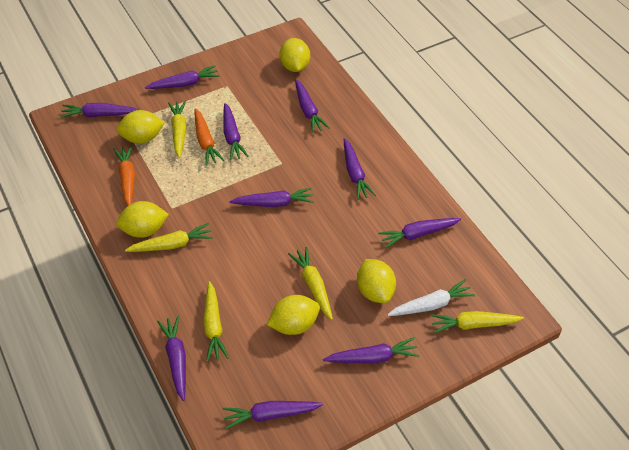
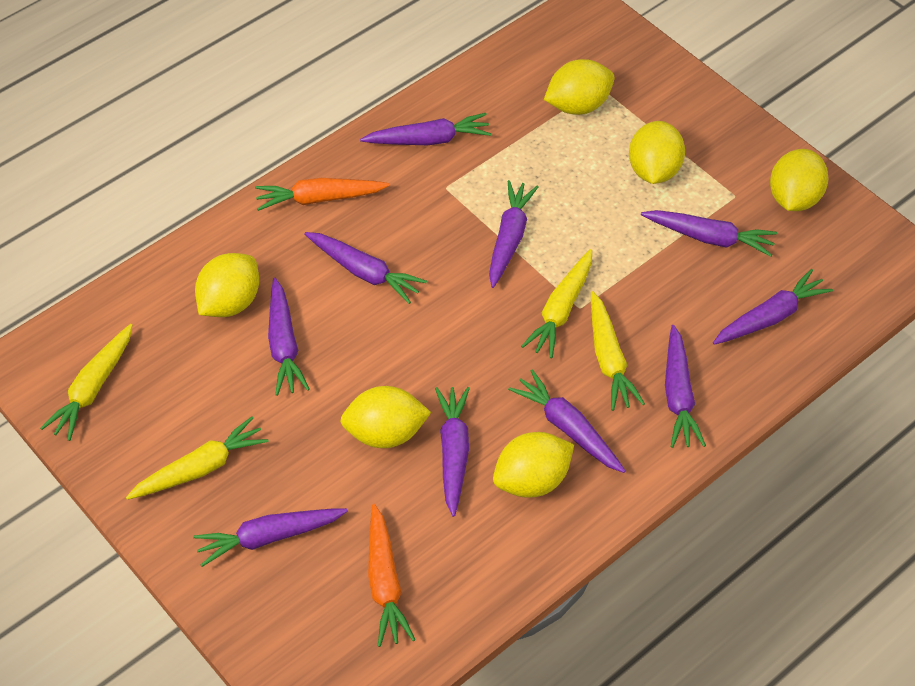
white carrot: [387,279,475,316] = 1 -> none = 0
yellow carrot: [125,223,213,252] [168,101,187,158] [203,281,229,362] [288,247,333,320] [430,311,524,333] = 5 -> [40,324,132,441] [126,416,269,500] [521,249,592,358] [591,291,645,411] = 4
yellow lemon: [116,110,165,144] [116,201,169,238] [267,295,320,335] [279,38,310,72] [357,259,396,303] = 5 -> [195,253,259,317] [340,386,431,448] [493,432,574,497] [544,59,614,115] [629,121,685,184] [770,149,828,211] = 6

